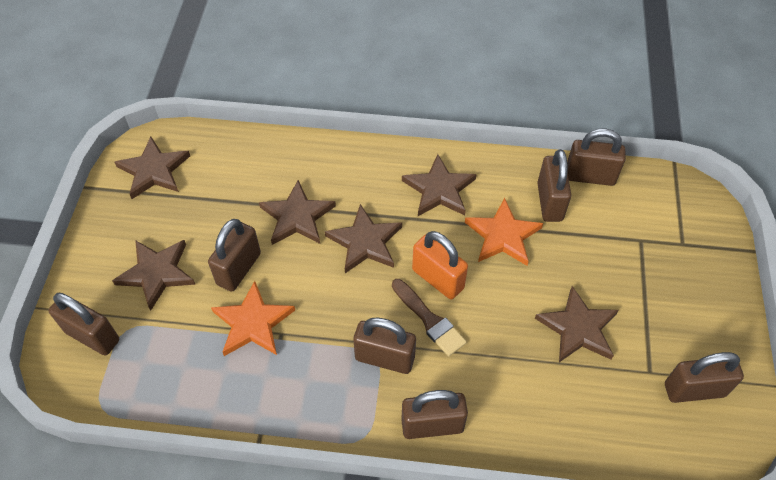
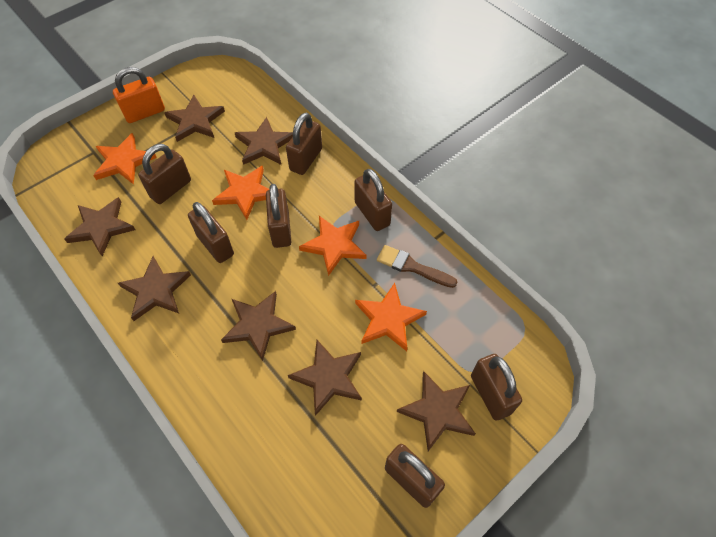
brown star: [112,240,196,311] [115,137,190,199] [259,180,336,245] [325,204,402,273] [402,154,477,216] [535,286,619,362] = 6 -> [64,197,135,256] [118,256,191,321] [164,95,225,142] [221,291,296,361] [235,117,293,165] [288,340,362,416] [397,371,476,451] = 7
orange star: [211,281,295,356] [465,198,543,266] = 2 -> [93,133,157,185] [212,166,269,220] [299,216,367,276] [355,283,427,351] = 4

